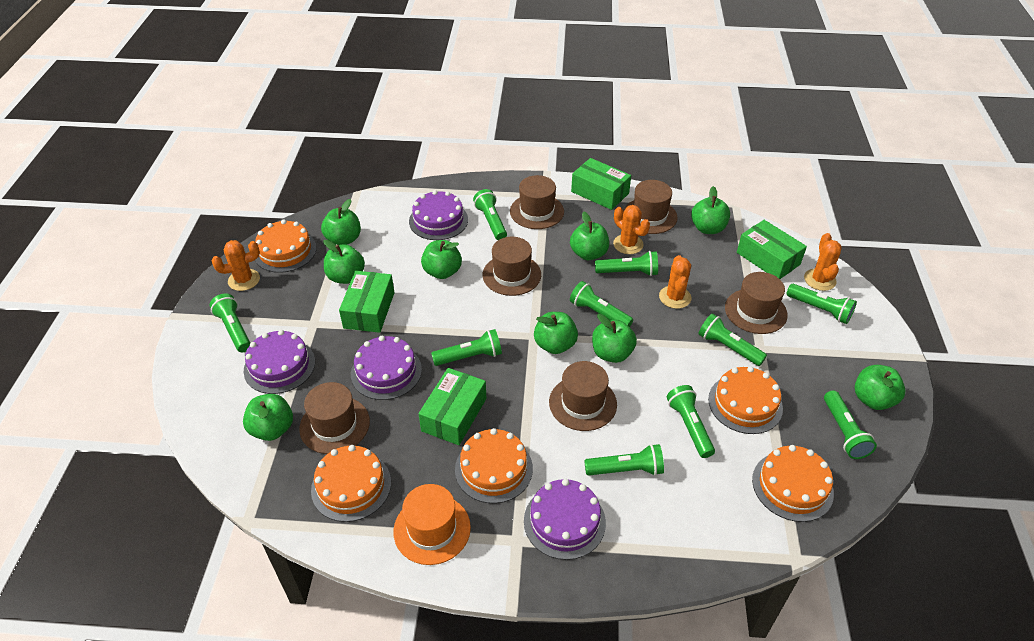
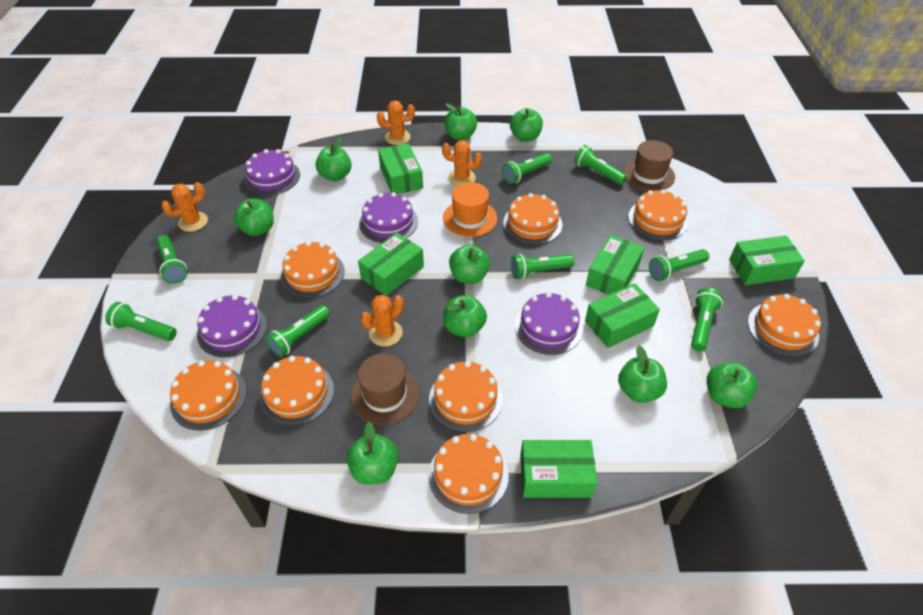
brown hat: [299,382,370,454] [483,237,541,296] [510,175,564,229] [549,361,617,431] [623,180,677,234] [725,272,788,334] = 6 -> [351,354,419,425] [623,140,675,191] = 2
green box: [339,271,394,333] [419,368,487,445] [571,158,631,210] [737,220,807,279] = 4 -> [358,233,424,296] [378,143,423,194] [520,440,597,498] [585,284,660,348] [586,235,644,295] [729,236,805,285] = 6
green flashlight: [209,293,250,352] [431,329,502,366] [473,189,507,240] [570,281,633,327] [584,444,664,476] [595,251,658,276] [667,385,715,458] [698,314,767,366] [786,284,857,324] [824,390,877,459] = 10 -> [105,302,177,341] [157,235,187,284] [265,305,330,357] [502,153,552,184] [511,254,575,279] [574,145,627,185] [649,249,709,281] [691,288,723,352] = 8
orange cake: [255,220,317,273] [311,445,391,522] [455,428,533,503] [708,366,783,434] [752,445,834,522] = 5 -> [170,360,246,430] [260,356,334,426] [281,241,345,298] [428,434,509,514] [429,361,503,432] [503,193,562,245] [628,190,688,240] [748,294,821,356] = 8

